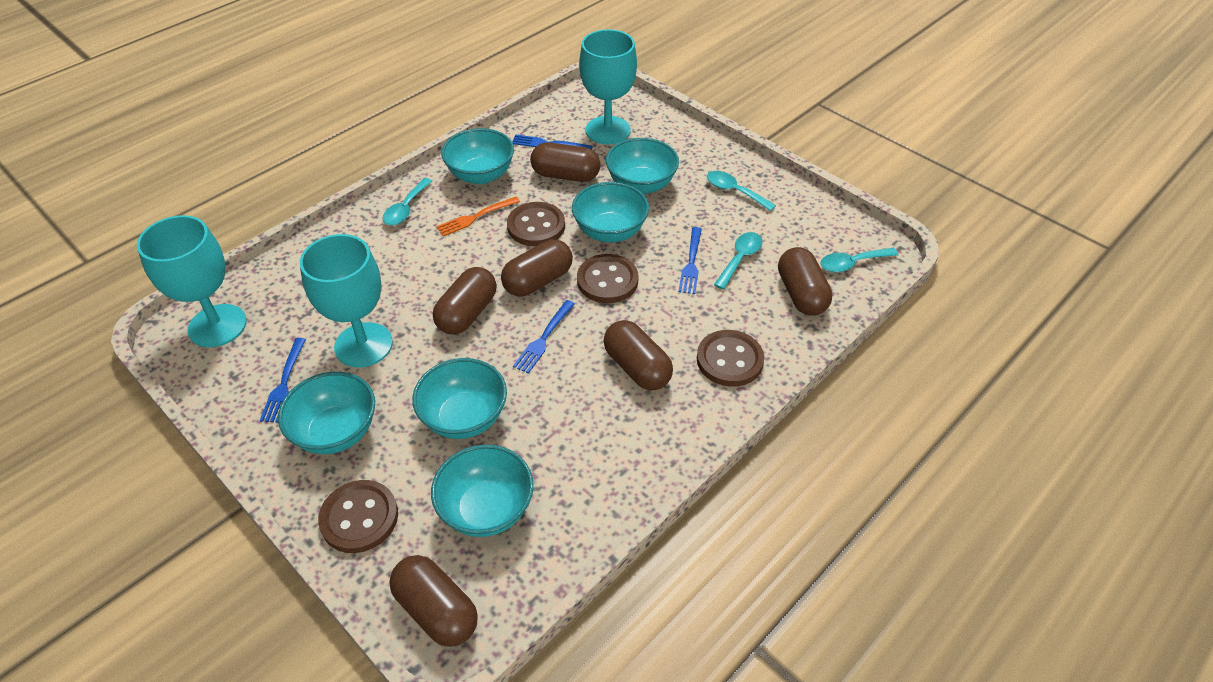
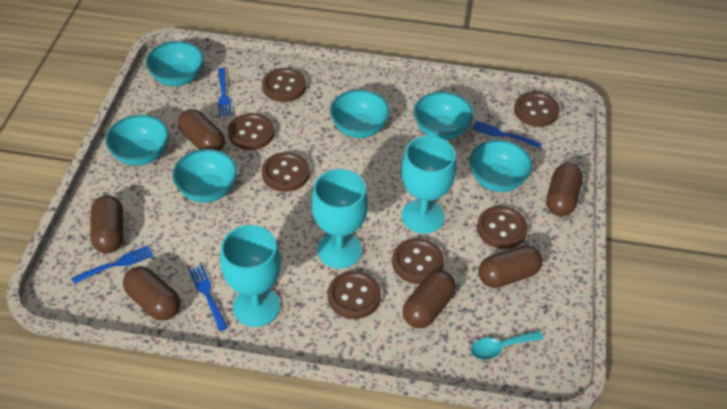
brown button: [318,480,398,553] [507,202,565,246] [577,254,639,303] [697,330,764,387] = 4 -> [228,113,275,150] [262,68,306,102] [262,152,310,192] [328,271,381,319] [392,238,444,284] [477,206,528,249] [514,92,560,127] = 7
orange fork: [436,196,520,236] = 1 -> none = 0
turquoise spoon: [383,178,432,225] [707,171,776,211] [714,232,763,290] [820,248,898,272] = 4 -> [470,331,543,360] = 1

